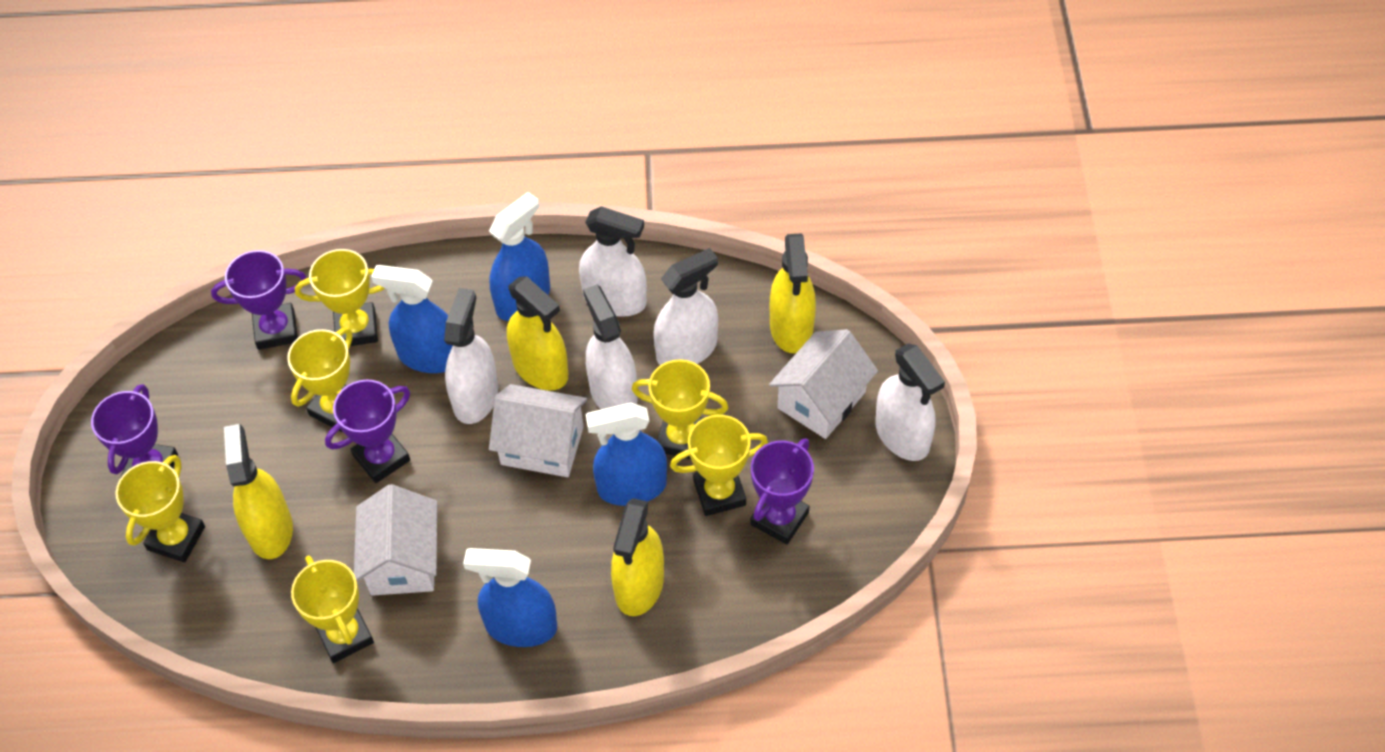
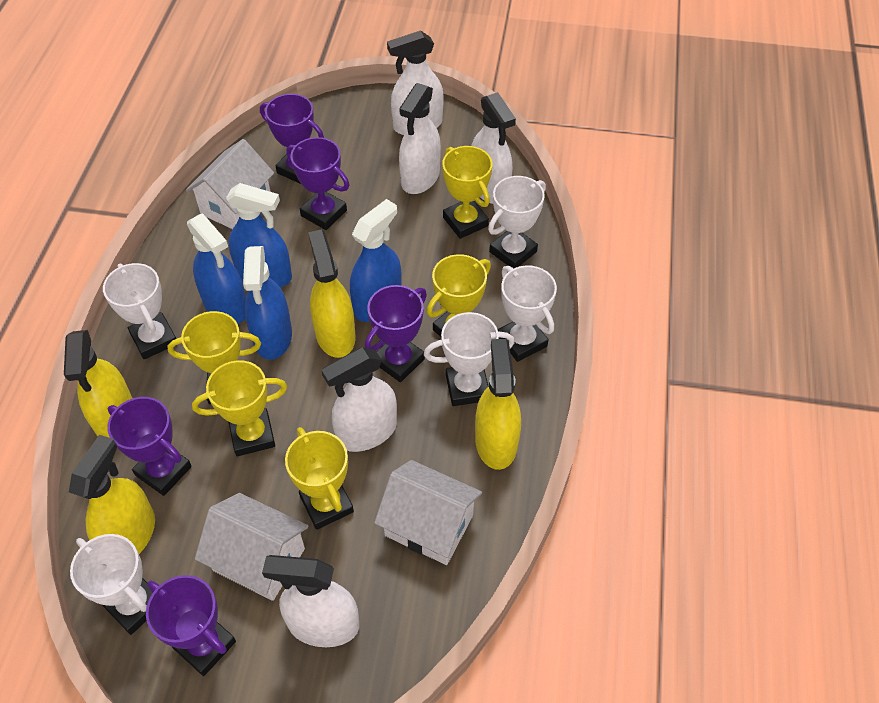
purple trophy: [91,384,178,477] [211,250,307,350] [325,379,410,483] [750,438,814,544] = 4 -> [107,397,192,496] [146,575,236,676] [260,94,324,184] [286,137,350,230] [365,285,427,382] = 5
white trophy: none = 0 -> [70,534,153,635] [103,263,176,359] [424,312,515,406] [488,176,546,268] [498,266,557,362] = 5
yellow trophy: [115,455,205,562] [287,328,353,432] [291,555,374,663] [295,249,385,346] [632,359,729,459] [670,415,768,516] = 6 -> [168,311,261,404] [192,360,287,456] [285,427,354,530] [427,254,491,337] [442,146,492,239] = 5

